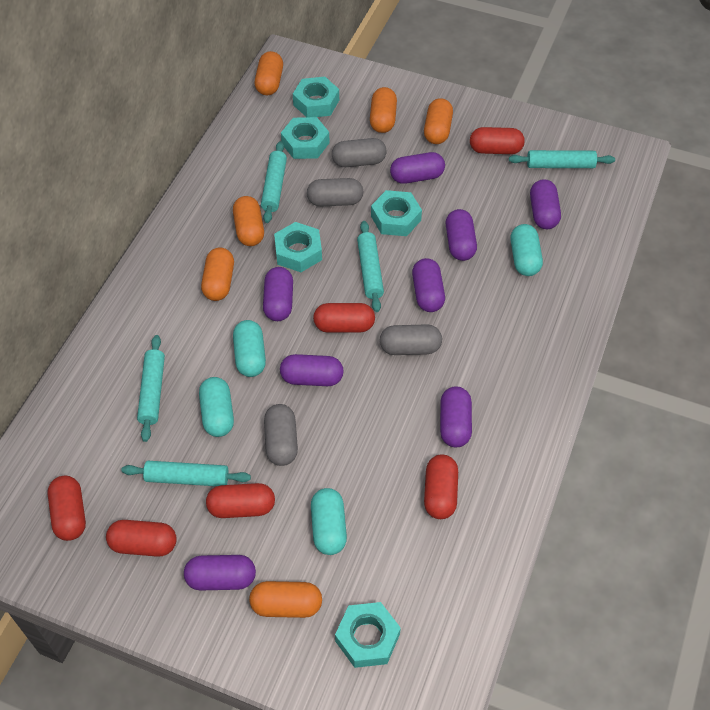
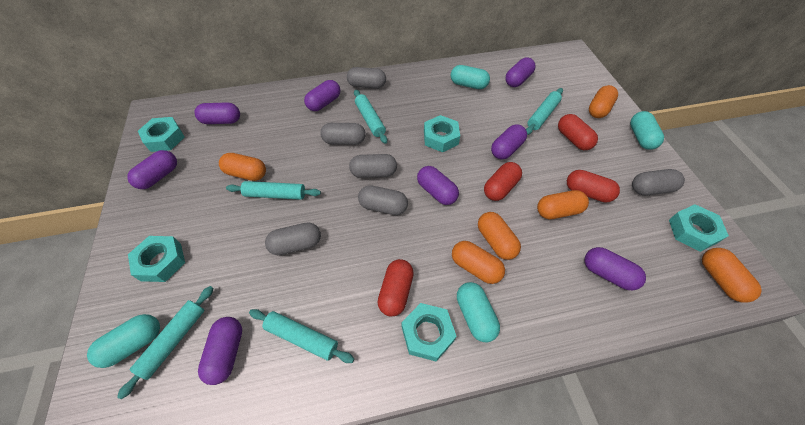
grey capsule: [264,404,298,466] [307,178,363,206] [332,138,386,167] [380,324,442,355] = 4 -> [265,222,321,255] [320,123,366,145] [347,67,386,89] [349,154,397,178] [358,185,408,215] [632,169,685,196] = 6
red capsule: [47,476,86,541] [106,520,177,557] [206,483,275,518] [313,303,375,333] [424,455,458,519] [470,127,525,154] = 6 -> [377,259,414,317] [484,162,522,201] [558,114,598,150] [567,170,620,203] = 4

